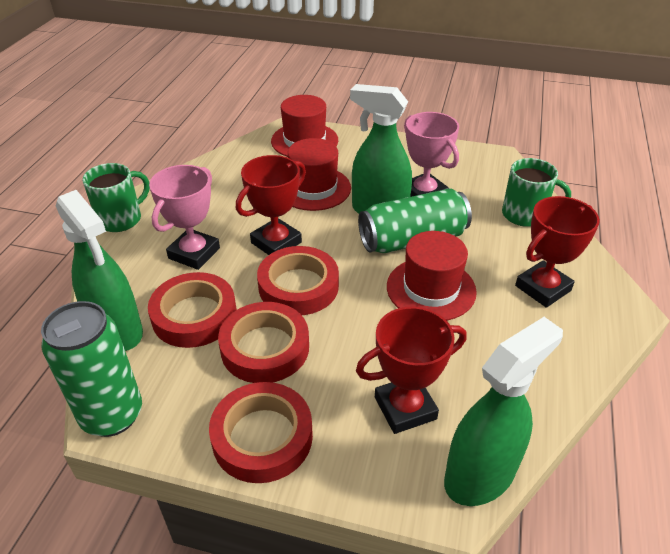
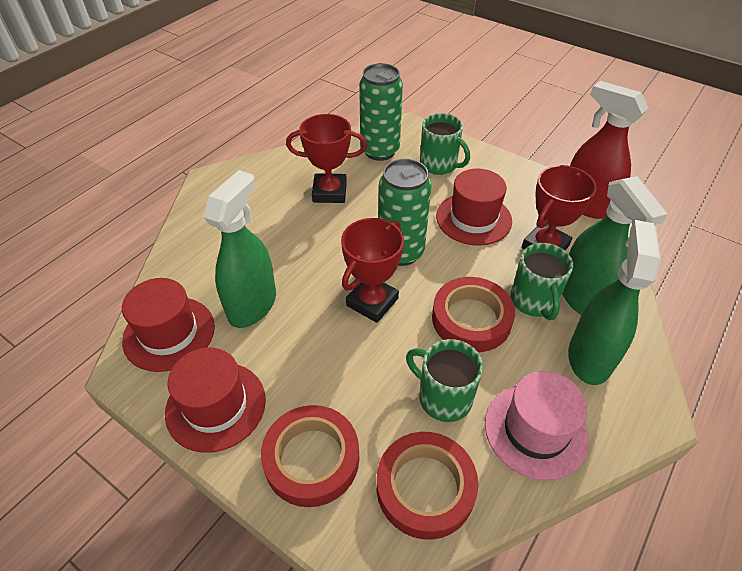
green mug: [82,163,150,232] [502,158,571,227] = 2 -> [406,339,483,422] [420,113,470,175] [510,243,573,320] = 3
pink hat: none = 0 -> [485,371,589,480] = 1
pink trophy: [149,165,220,270] [404,112,459,197] = 2 -> none = 0
red spray bottle: none = 0 -> [570,81,648,219] = 1
red tape: [148,272,237,348] [209,382,313,483] [218,302,309,383] [257,246,339,315] = 4 -> [261,405,359,507] [377,432,478,540] [432,277,515,352] = 3

